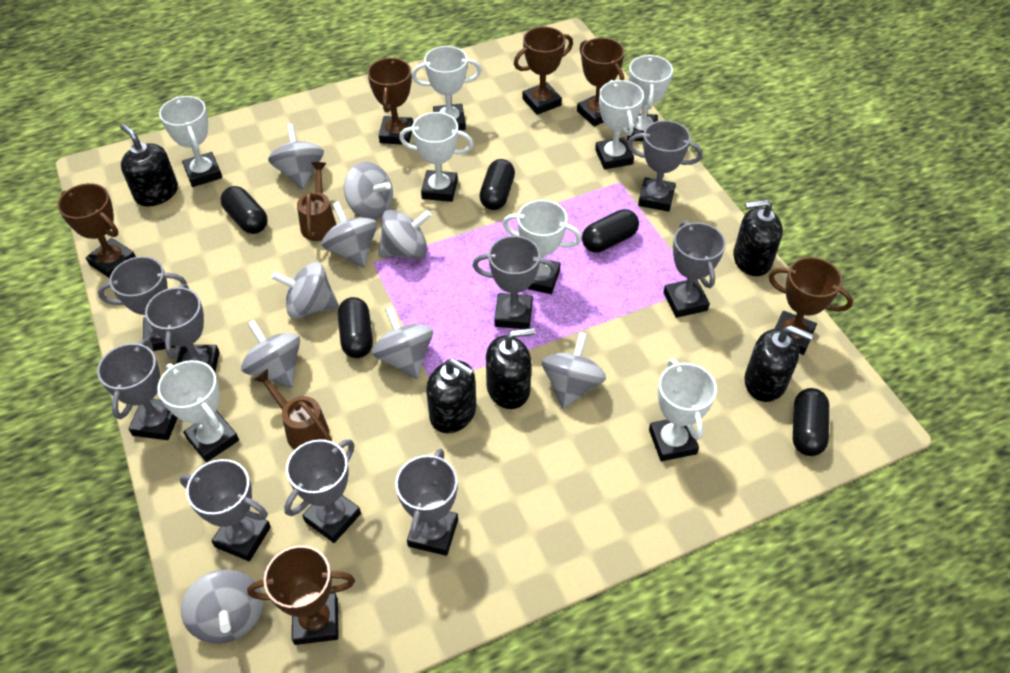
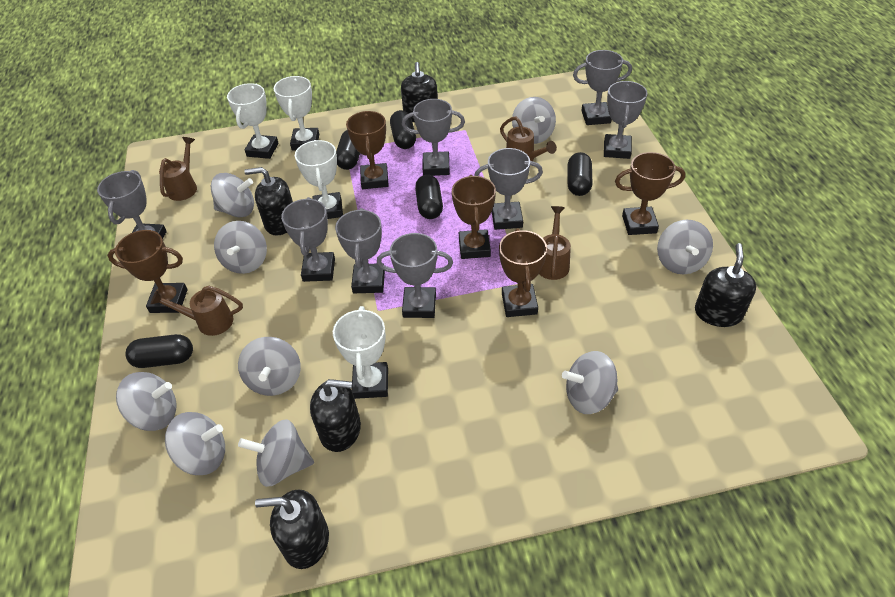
brown trophy: [57,183,136,278] [247,545,355,645] [367,57,413,145] [514,27,573,115] [577,38,624,127] [769,257,853,355] = 6 -> [107,230,188,313] [346,111,389,189] [452,175,496,259] [499,228,547,317] [615,152,685,235] = 5
brown watering can: [253,369,332,449] [297,162,336,241] = 2 -> [150,286,243,336] [159,137,197,201] [500,117,557,161] [539,206,571,280] = 4
grey trophy: [97,339,178,440] [98,256,187,351] [145,284,220,372] [180,459,271,561] [284,439,361,543] [395,448,458,556] [472,236,556,329] [627,120,703,212] [663,221,726,318] = 9 -> [97,170,167,239] [281,197,335,282] [335,208,385,293] [377,233,453,318] [402,99,465,176] [474,148,543,230] [573,50,632,125] [604,81,647,159] = 8
white trophy: [157,360,239,462] [159,96,222,187] [399,112,473,202] [412,46,482,131] [503,200,582,294] [595,80,644,169] [627,55,673,141] [649,358,717,461] = 8 -> [227,83,279,159] [274,76,319,151] [295,140,343,219] [333,306,388,399] = 4

